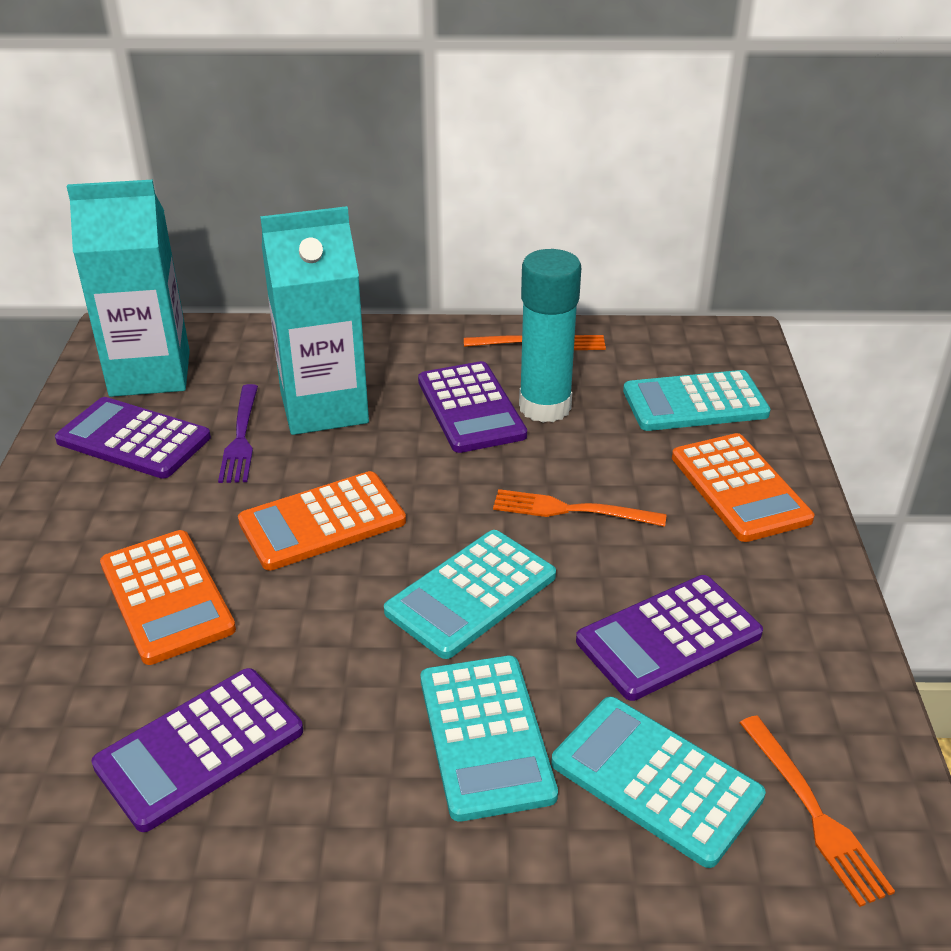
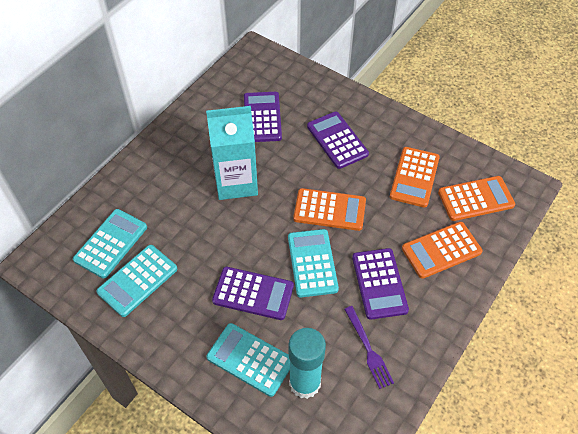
orange calculator: [100,530,236,665] [238,471,406,571] [672,433,814,542] = 3 -> [293,188,366,231] [390,147,440,208] [402,222,483,279] [438,176,515,221] = 4
orange fork: [464,335,606,350] [493,489,667,527] [740,716,895,907] = 3 -> none = 0
turquoise carton: [67,179,190,397] [260,206,369,435] = 2 -> [206,106,258,200] = 1

